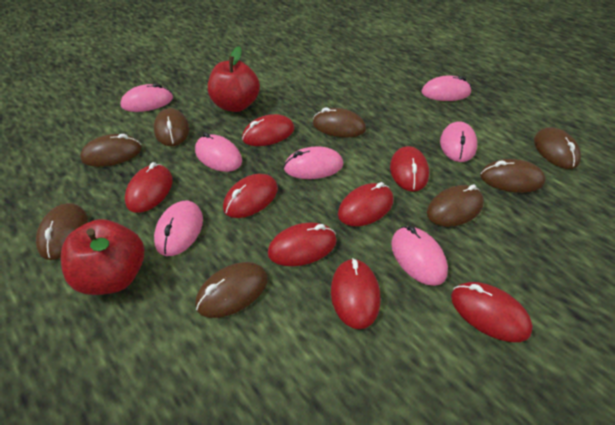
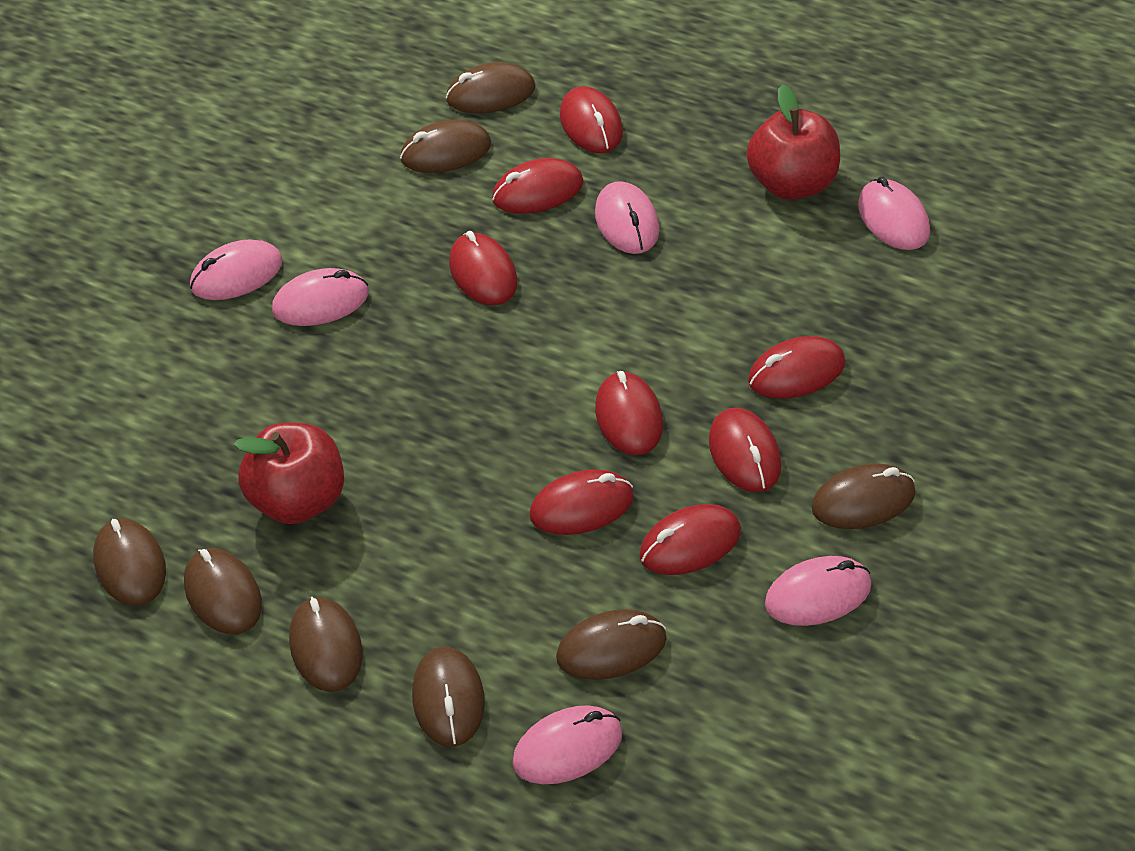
pink mouse: [120,83,173,112] [154,201,203,256] [195,132,242,172] [284,146,343,179] [391,226,448,286] [422,76,471,101] [440,121,477,162] = 7 -> [190,239,283,300] [272,268,369,326] [512,705,623,784] [595,181,659,254] [765,556,872,626] [858,177,930,250] = 6

